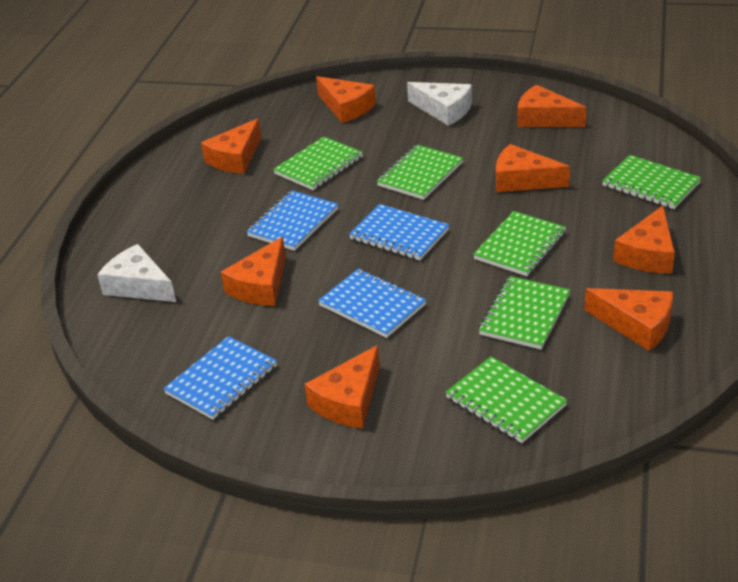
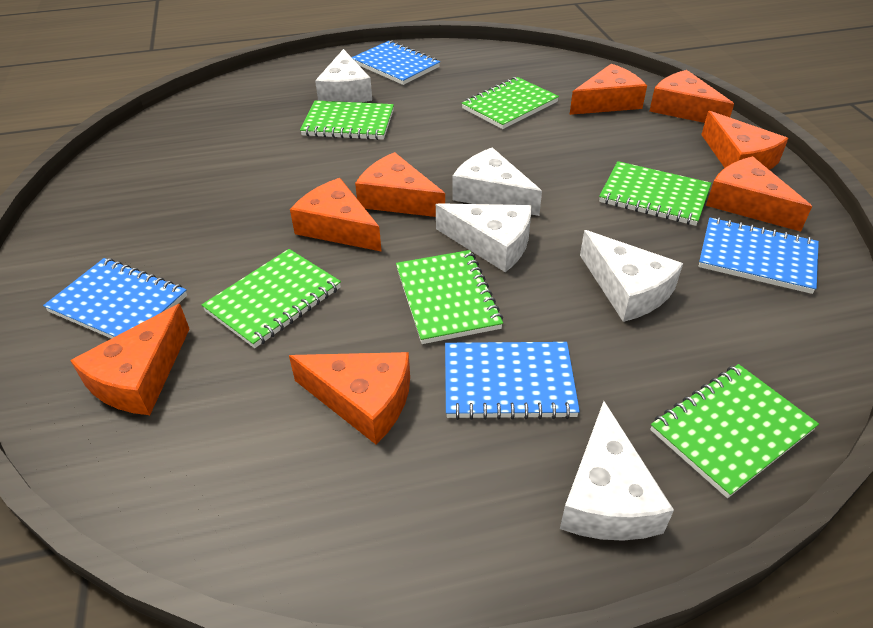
white cheese: [97,244,176,302] [407,82,472,126] = 2 -> [315,49,372,103] [436,203,531,272] [453,147,542,216] [560,401,674,541] [580,230,683,322] = 5

